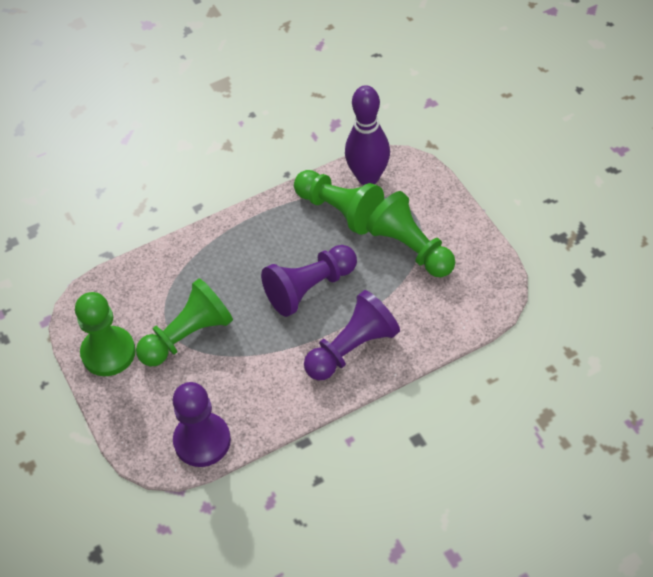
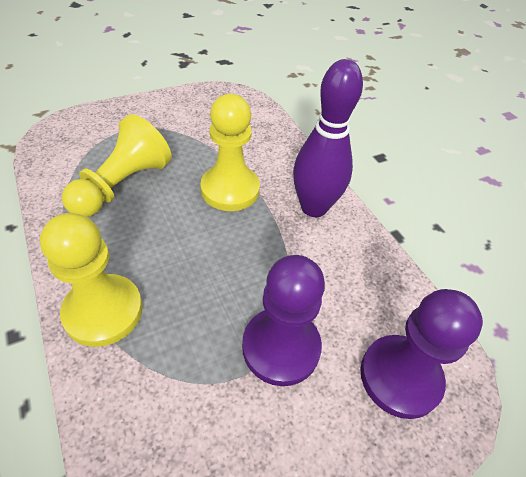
green pawn: [75,292,136,376] [136,278,233,366] [294,170,384,235] [366,191,455,277] = 4 -> none = 0
purple pawn: [173,382,231,467] [261,245,357,317] [304,290,400,380] = 3 -> [242,255,325,386] [360,289,483,419] = 2
yellow pawn: none = 0 -> [40,213,143,347] [62,114,172,217] [200,94,260,211] = 3

